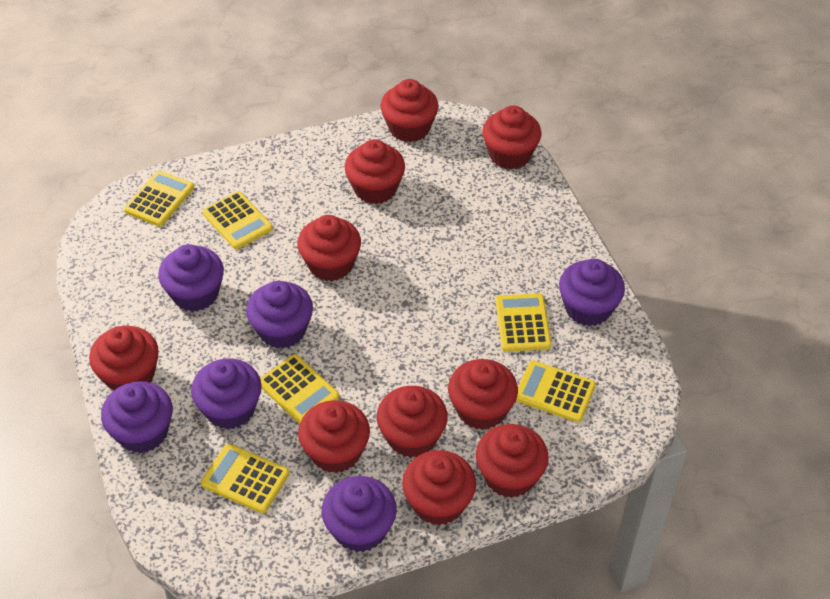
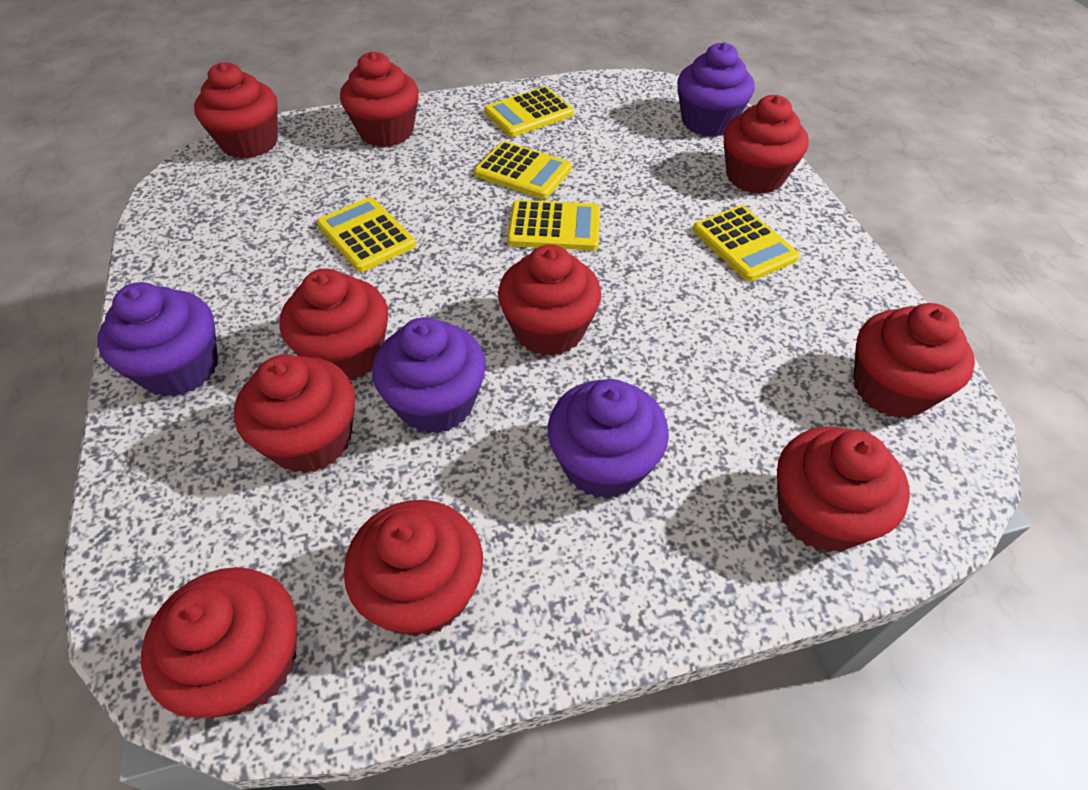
purple cupcake: [101,381,173,453] [158,244,224,312] [191,358,262,429] [246,281,313,349] [322,476,397,552] [559,259,625,326] = 6 -> [97,282,218,397] [372,317,486,434] [548,379,669,499] [677,42,755,137] = 4
yellow calculator: [124,170,194,226] [201,444,289,513] [202,191,273,249] [260,354,339,424] [496,293,551,352] [516,360,596,422] = 6 -> [317,197,416,272] [474,141,572,199] [484,86,574,137] [507,200,600,250] [693,205,800,281] = 5

